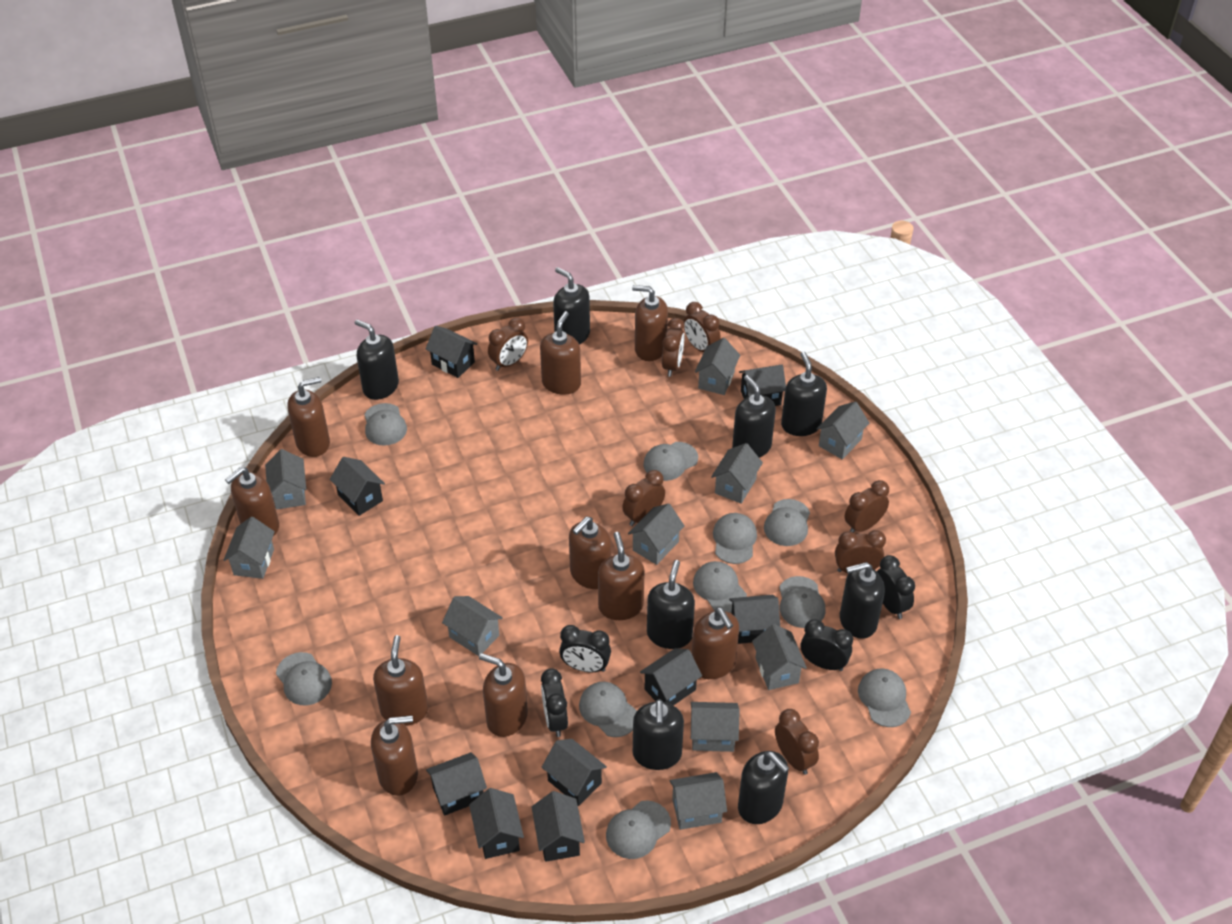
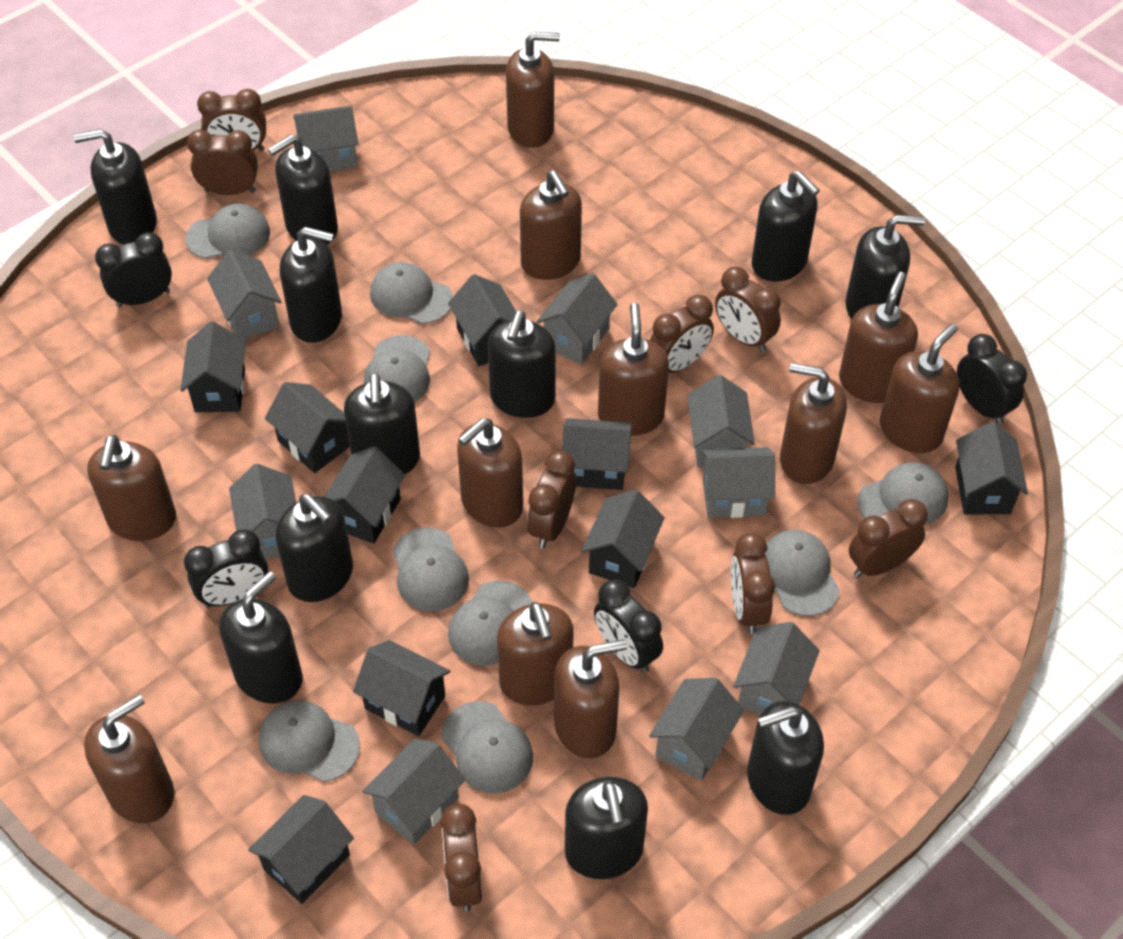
black soap dispenser: [355,320,399,400] [553,267,590,345] [633,699,684,770] [647,560,695,649] [732,375,776,458] [738,751,789,824] [781,352,827,436] [840,562,885,639] = 8 -> [73,129,157,244] [219,571,303,704] [268,134,338,245] [276,494,353,602] [280,227,342,343] [344,373,420,474] [488,311,556,418] [565,777,648,879] [747,701,824,815] [752,171,820,282] [845,215,925,320] = 11
brown clock: [488,318,528,371] [622,470,665,526] [662,318,685,377] [684,302,721,352] [775,709,819,775] [835,530,886,574] [845,480,889,533] = 7 -> [187,130,258,195] [197,89,266,151] [440,804,482,912] [527,451,576,548] [650,295,714,373] [715,267,781,352] [731,532,775,634] [849,499,928,577] = 8
brown soap dispenser: [225,467,279,536] [287,377,330,457] [371,715,418,796] [373,635,428,726] [479,653,528,737] [540,311,581,395] [569,517,611,589] [598,532,645,620] [632,285,668,361] [692,608,739,679] = 10 -> [84,695,174,823] [87,435,176,541] [457,418,523,528] [497,602,574,705] [506,32,560,148] [520,170,582,280] [554,639,627,759] [598,303,669,436] [780,363,847,484] [839,272,918,403] [880,323,960,453] = 11
grey cap: [276,652,332,705] [364,403,407,446] [579,682,637,737] [606,800,671,859] [643,442,698,481] [693,561,747,613] [713,513,757,564] [764,499,810,546] [779,576,826,628] [858,668,911,727] = 10 -> [185,203,270,259] [259,700,360,782] [364,335,430,402] [370,262,453,324] [393,527,469,611] [442,701,533,793] [448,580,532,666] [765,530,840,616] [857,462,949,525] = 9
grey house: [224,517,275,579] [265,449,306,510] [442,596,503,656] [628,504,685,565] [669,772,727,830] [691,702,740,752] [695,338,740,395] [711,443,763,504] [752,624,807,690] [816,401,869,459] = 10 -> [207,249,282,339] [229,464,296,559] [294,105,358,171] [362,739,465,845] [537,273,618,365] [649,678,744,781] [687,375,755,468] [701,447,775,518] [733,622,820,715] = 9

